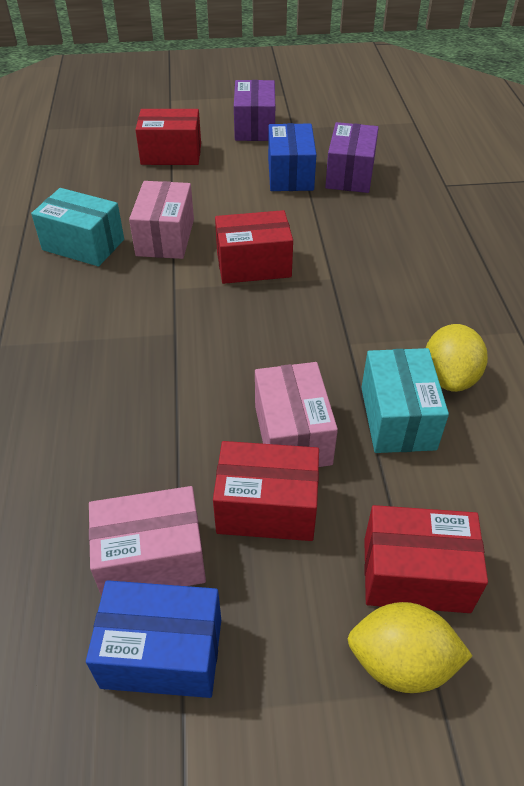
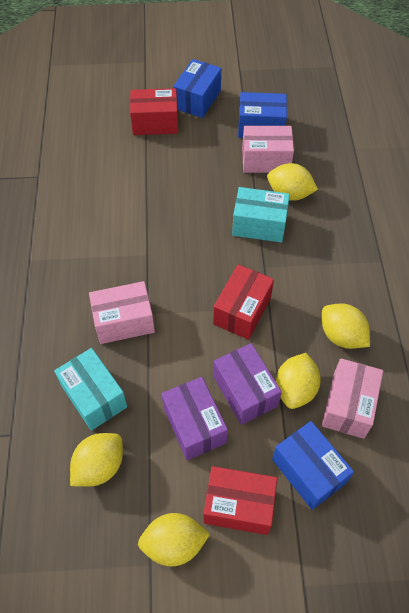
blue box: [86,580,221,698] [268,123,316,191] = 2 -> [173,59,221,118] [238,92,287,138] [272,421,354,510] = 3
red box: [135,109,201,165] [213,441,319,541] [215,210,293,284] [364,505,488,613] = 4 -> [130,88,178,135] [204,466,277,535] [213,264,274,340] = 3
yellow lemon: [347,602,472,693] [426,324,488,392] = 2 -> [70,433,123,487] [138,513,210,567] [267,163,318,201] [276,353,321,409] [322,303,370,349] = 5

